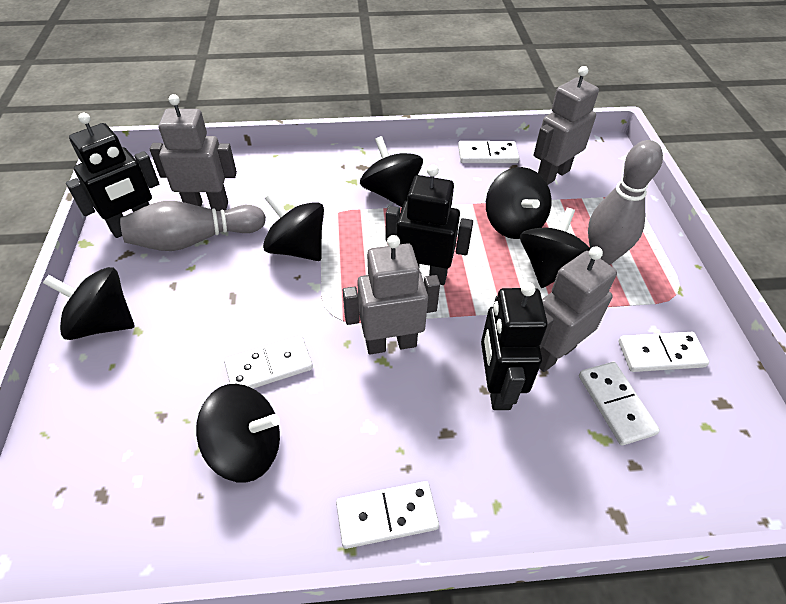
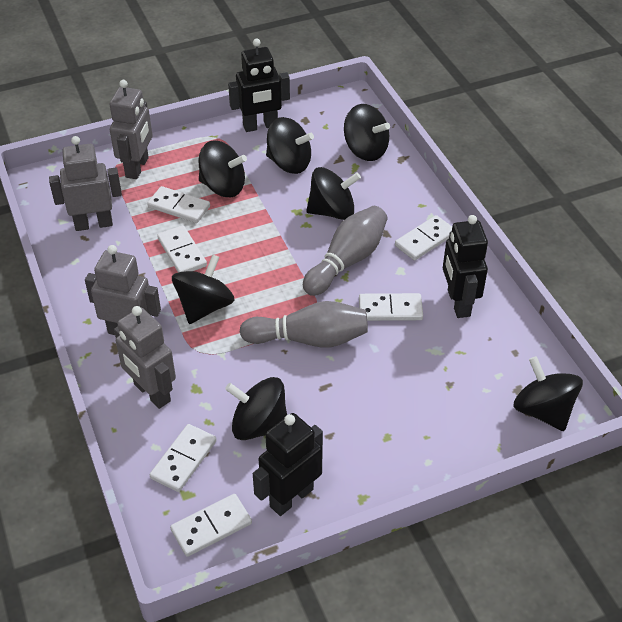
black spinning top: [43,267,134,340] [196,384,280,483] [263,193,324,261] [360,136,423,207] [486,167,551,239] [520,208,590,288] = 6 -> [172,254,235,324] [199,140,247,197] [225,377,287,440] [266,117,314,174] [306,167,361,220] [344,104,390,161] [513,356,583,431] = 7
white domino: [224,336,313,389] [336,481,439,549] [458,141,519,163] [579,362,660,446] [618,332,709,372] = 5 -> [147,186,210,223] [150,424,217,492] [157,225,207,272] [170,494,252,557] [359,293,423,321] [395,215,452,261] = 6

